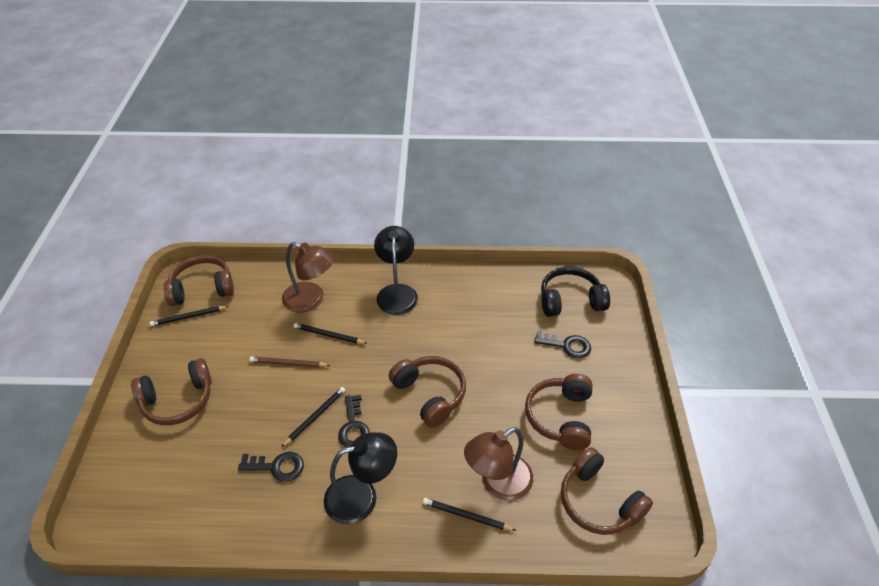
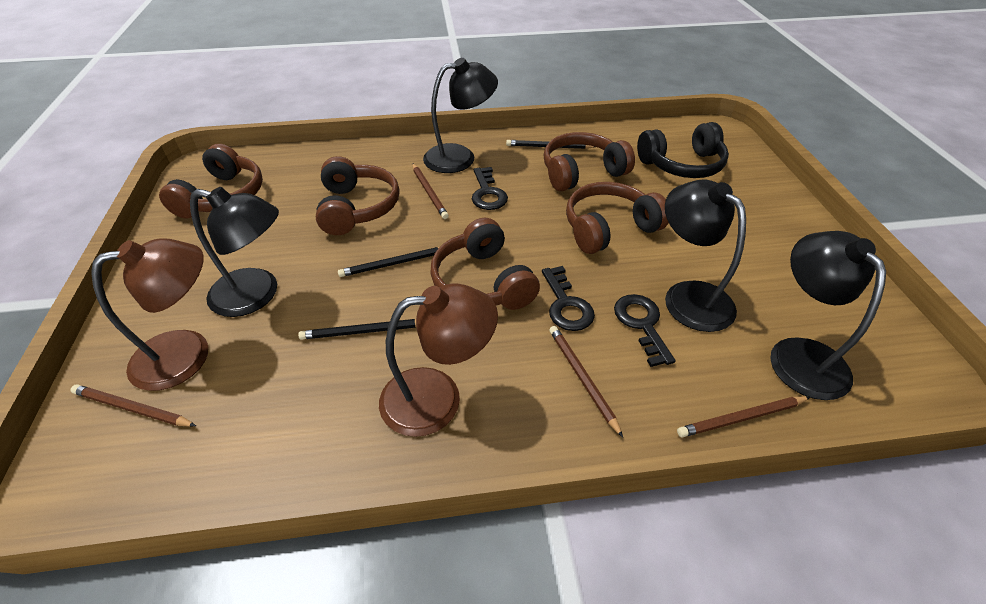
black lamp: [324,432,397,524] [374,226,418,315] = 2 -> [190,187,279,317] [423,58,498,173] [665,180,746,332] [770,231,886,400] = 4
black pencil: [149,306,229,326] [282,387,345,447] [294,323,367,344] [423,498,516,531] = 4 -> [298,319,416,340] [338,247,440,277] [506,140,594,149] = 3
brown pencil: [249,357,330,367] = 1 -> [70,384,196,427] [412,163,449,219] [549,326,623,437] [677,397,810,438] = 4

